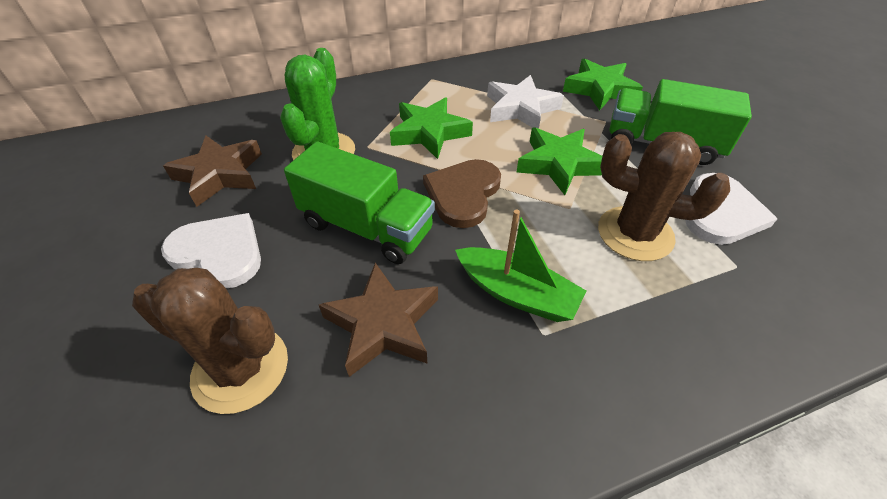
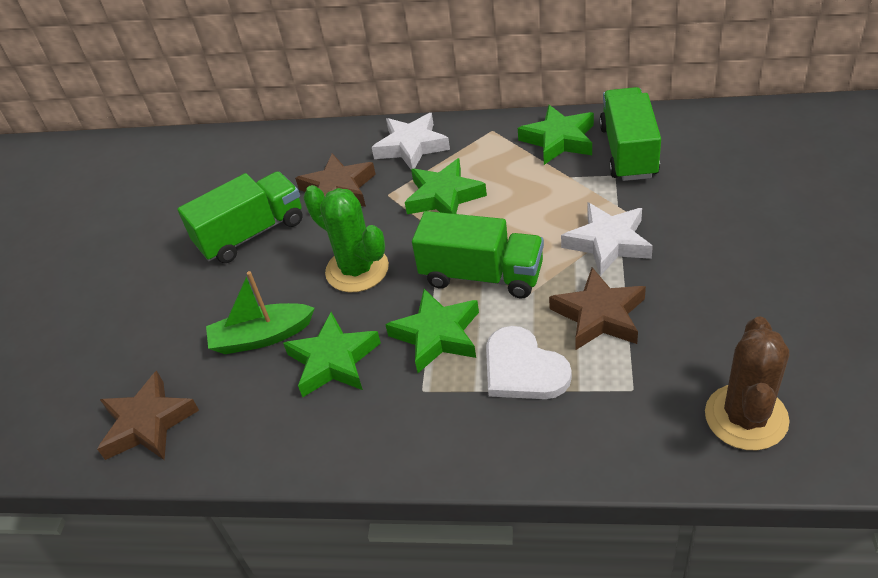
brown cactus: [132,268,288,414] [598,132,730,261] = 2 -> [705,317,790,450] = 1
brown heart: [423,159,501,228] = 1 -> none = 0
brown star: [163,136,262,207] [319,263,438,377] = 2 -> [97,371,199,460] [295,154,376,207] [549,268,646,350] = 3
green star: [390,97,473,159] [517,127,602,195] [563,58,643,111] = 3 -> [283,312,381,397] [385,289,479,373] [405,158,487,214] [518,105,594,165] = 4
green truck: [284,141,435,264] [610,79,752,165] = 2 -> [178,171,303,263] [412,211,544,298] [599,87,661,181] = 3
white heart: [161,213,261,288] [686,173,777,245] = 2 -> [486,326,572,399] = 1
white star: [487,75,564,129] = 1 -> [372,113,450,169] [561,202,653,276] = 2

